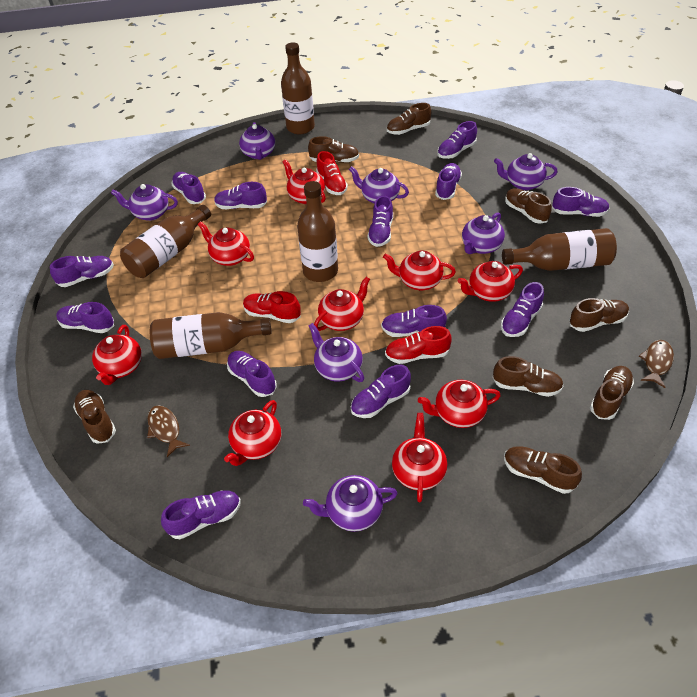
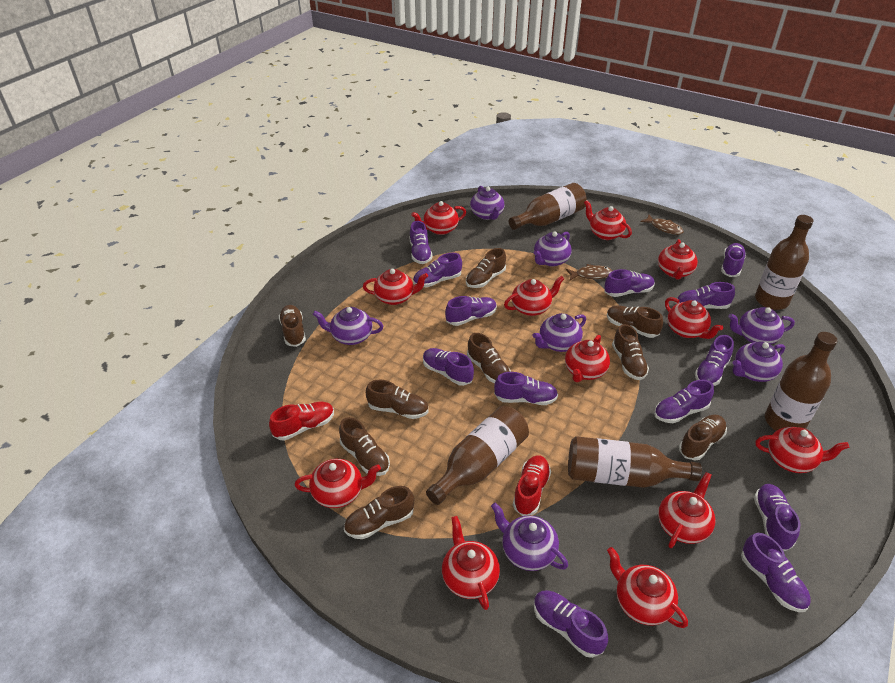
brown shoe: [73,390,116,444] [308,136,359,163] [387,103,431,135] [493,356,563,397] [504,446,582,494] [505,188,552,224] [569,298,629,332] [590,366,634,420] = 8 -> [279,305,306,347] [339,417,390,476] [344,486,414,539] [366,380,428,419] [466,248,506,288] [467,333,511,383] [607,305,663,338] [612,324,649,380] [679,415,727,460] = 9
red shoe: [243,291,301,323] [316,151,348,195] [385,326,452,364] = 3 -> [269,402,334,440] [513,455,551,516] = 2
red teapot: [92,325,142,385] [198,221,254,266] [224,400,281,466] [282,159,326,204] [314,277,370,331] [383,251,456,290] [392,413,447,502] [418,380,501,428] [458,261,523,302] = 9 -> [294,459,381,508] [363,269,428,305] [411,201,466,235] [442,516,500,610] [504,276,564,316] [565,335,610,382] [584,200,632,240] [607,547,688,628] [658,239,698,280] [658,472,715,548] [665,297,723,339] [756,427,849,473] = 12

